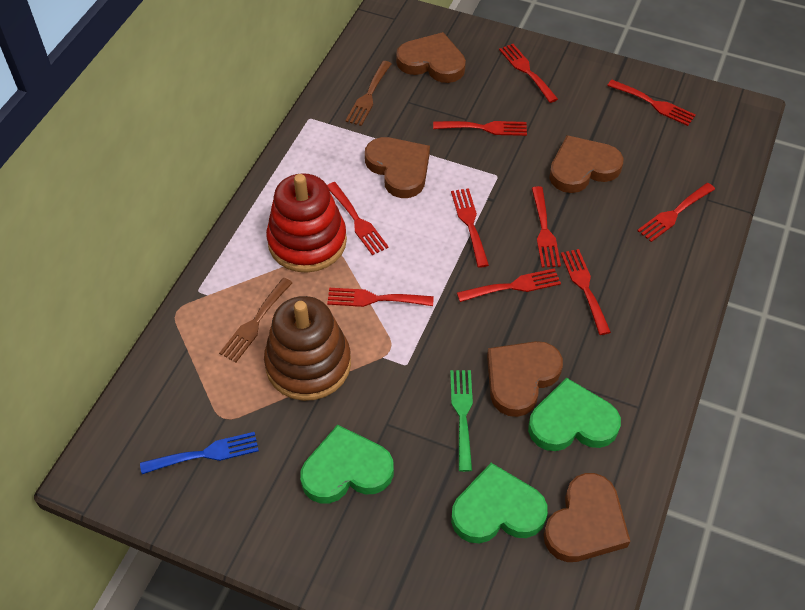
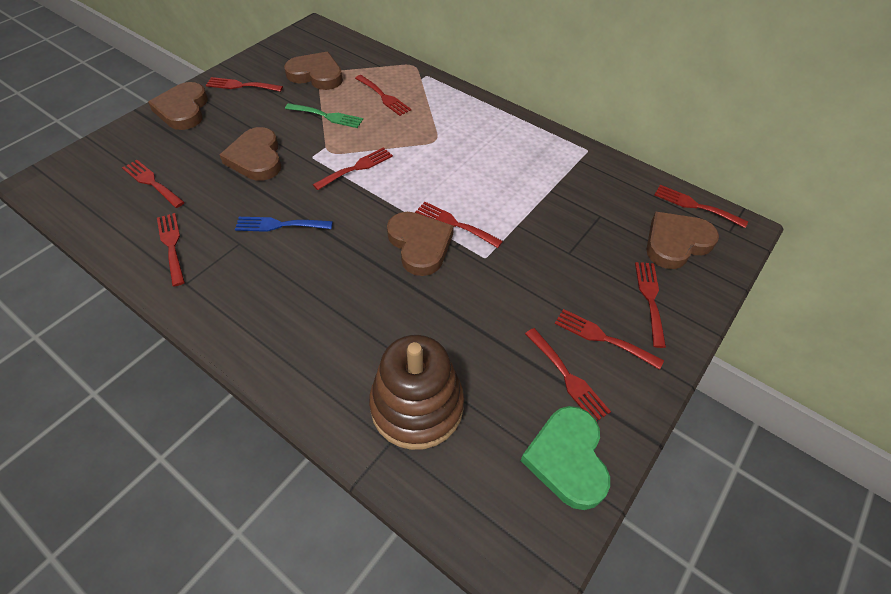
brown fork: [219,278,293,362] [345,61,392,126] = 2 -> none = 0
green heart: [300,425,394,503] [451,463,548,544] [528,378,621,451] = 3 -> [521,406,610,510] = 1
red stacking toy: [266,173,347,272] = 1 -> none = 0

